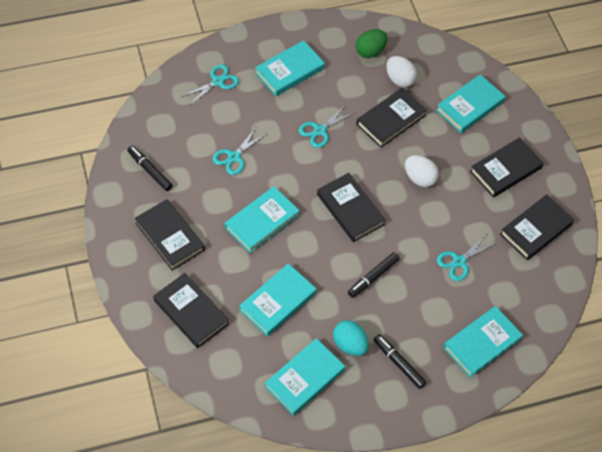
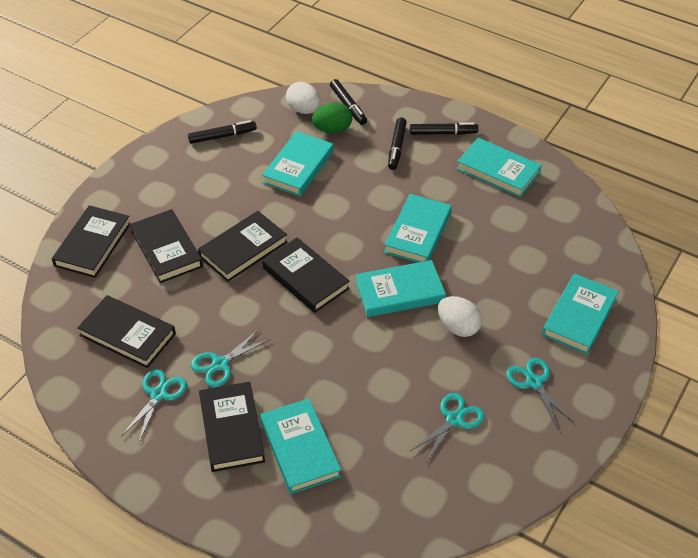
black marker: [127,146,173,191] [348,252,400,298] [373,334,427,389] = 3 -> [188,120,257,144] [330,79,367,125] [388,117,407,170] [410,122,479,135] = 4
turquoise egg: [333,320,368,356] = 1 -> none = 0

